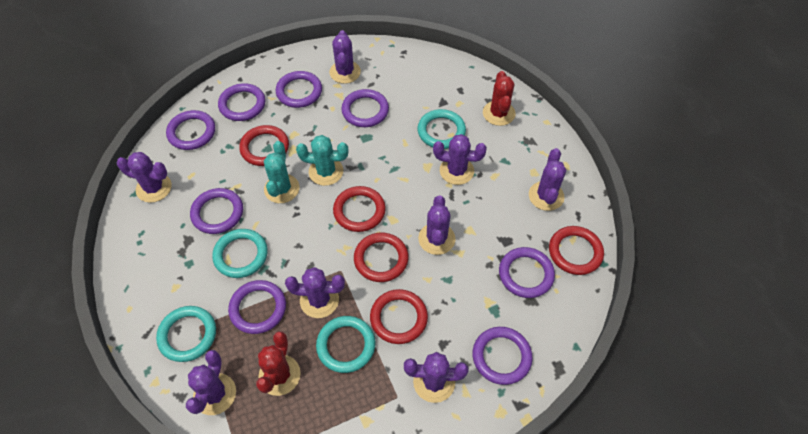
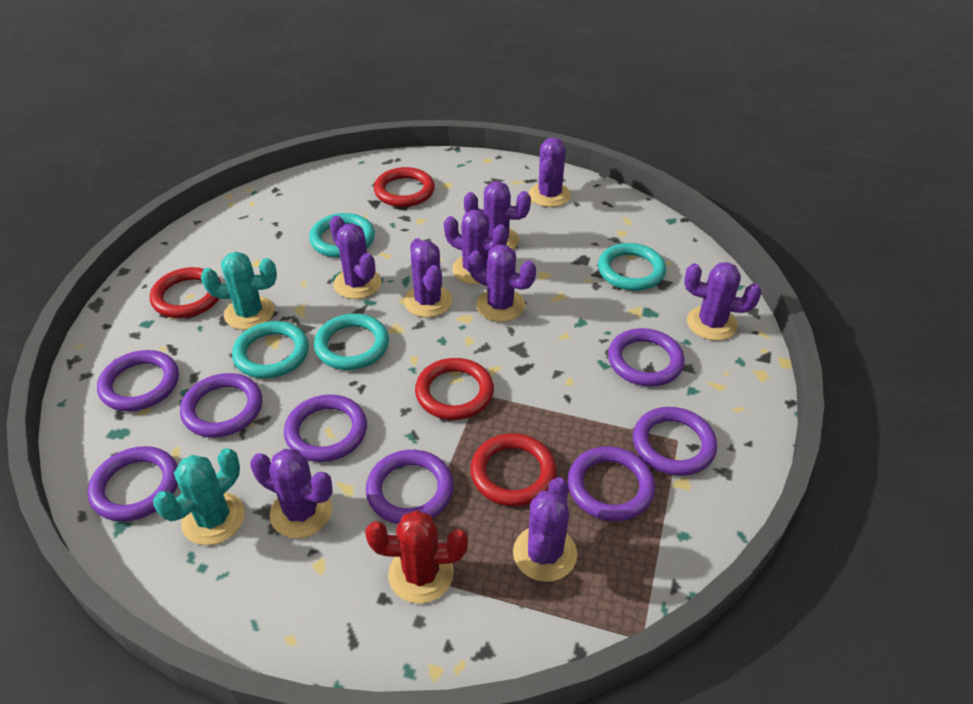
purple cactus: [117,152,172,203] [186,350,236,415] [285,267,345,318] [329,30,361,84] [404,352,468,403] [418,195,456,255] [433,134,487,185] [529,148,566,211] = 8 -> [250,449,333,538] [330,216,381,299] [404,238,453,317] [444,210,508,284] [464,181,531,253] [468,245,536,322] [513,477,577,582] [529,138,571,207] [684,262,761,341] = 9
red cactus: [256,331,301,396] [483,71,516,126] = 2 -> [365,510,468,604] = 1
red ring: [239,125,289,166] [333,186,386,232] [354,233,409,282] [370,289,428,344] [549,226,604,275] = 5 -> [150,267,222,318] [374,167,435,207] [415,358,494,420] [470,433,556,507] = 4

